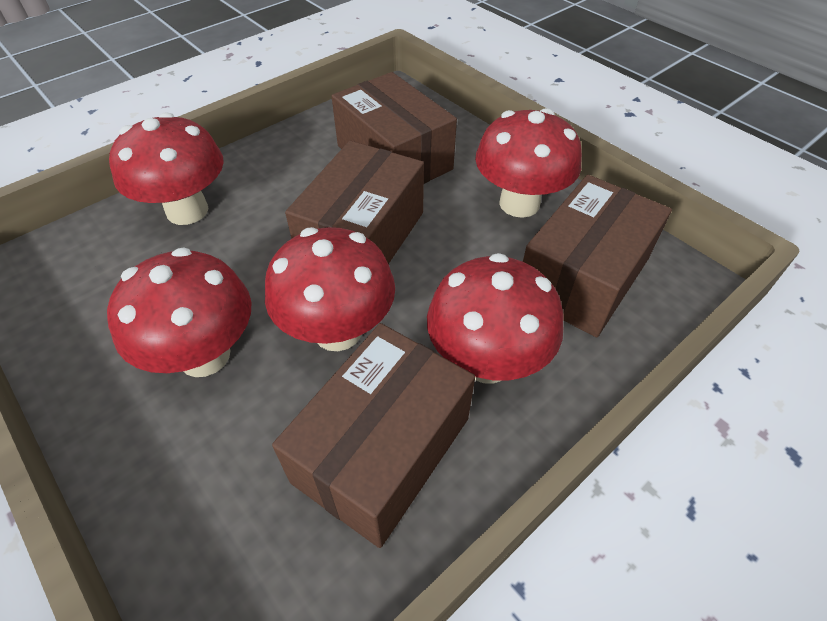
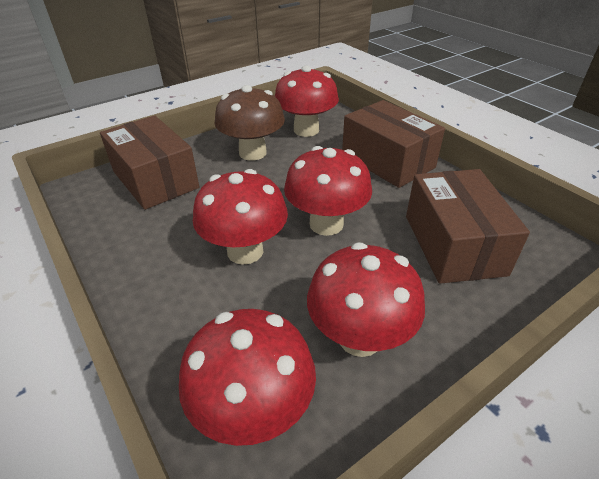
brown box: [272,323,475,548] [285,141,424,264] [332,72,457,184] [523,175,672,337] = 4 -> [100,115,199,210] [342,100,445,188] [406,169,530,284] = 3
brown mushroom: none = 0 -> [214,85,285,161] = 1

